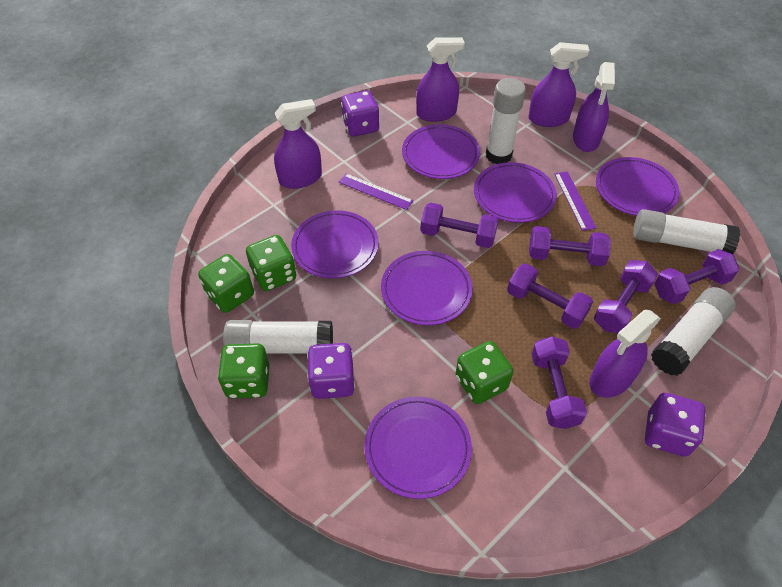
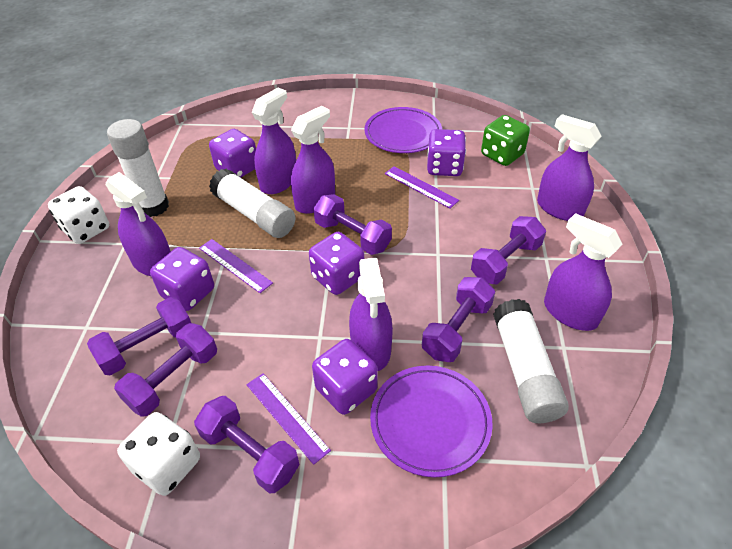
green dice: [198,254,254,313] [218,343,270,398] [246,235,296,291] [455,341,513,404] = 4 -> [481,115,530,166] = 1
purple dice: [307,343,355,399] [341,91,380,137] [645,393,706,457] = 3 -> [150,247,214,311] [209,129,256,178] [309,232,364,295] [312,339,377,415] [427,129,466,176] = 5
purple plate: [291,210,379,278] [364,397,472,499] [381,251,473,325] [402,124,480,179] [474,162,557,223] [596,157,679,216] = 6 -> [364,107,442,153] [370,365,493,478] = 2
purple ruler: [338,173,414,210] [554,171,596,231] = 2 -> [199,239,273,293] [247,373,331,465] [385,166,459,208] = 3
purple spray bottle: [274,99,322,189] [416,37,465,122] [528,42,590,127] [573,62,615,152] [589,310,661,398] = 5 -> [106,172,171,276] [252,88,296,194] [291,106,335,214] [349,258,393,371] [537,114,602,221] [544,213,622,331] = 6
white dice: none = 0 -> [48,186,109,244] [117,412,200,496] = 2
white glue stick: [223,320,333,353] [486,78,526,164] [633,209,740,254] [651,287,736,376] = 4 -> [107,119,169,217] [209,169,296,238] [493,299,569,423] = 3

